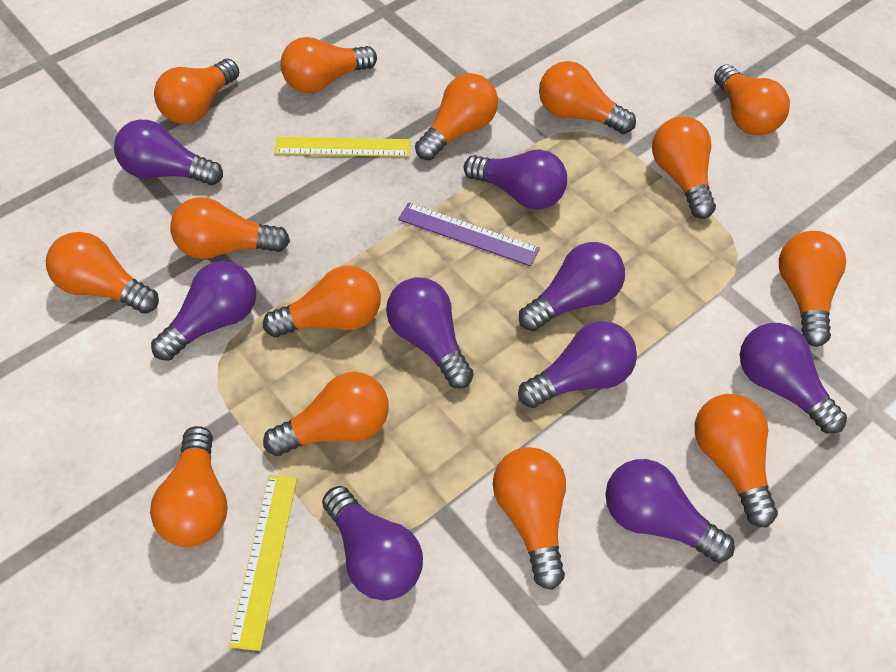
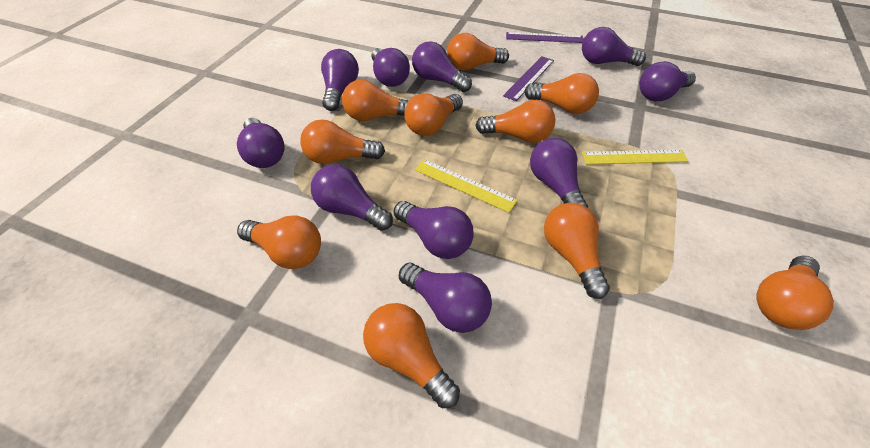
orange light bulb: [46,232,159,314] [150,426,228,547] [154,59,239,124] [170,197,290,259] [263,266,381,337] [263,372,389,456] [281,37,377,93] [415,73,498,161] [493,447,566,590] [539,61,636,134] [652,116,716,219] [695,394,778,528] [714,65,790,136] [779,231,846,347] = 14 -> [237,216,321,269] [300,119,385,164] [342,80,409,121] [363,303,460,408] [404,93,463,136] [447,33,509,71] [475,100,555,143] [524,73,599,114] [544,203,610,299] [756,256,834,330] = 10
purple light bulb: [114,120,223,185] [151,261,256,361] [322,486,423,601] [386,277,474,388] [464,149,567,210] [518,321,637,408] [519,242,625,331] [605,459,735,563] [740,323,847,434] = 9 -> [237,118,285,168] [311,165,393,231] [321,49,359,111] [372,48,410,87] [393,201,474,259] [399,263,492,333] [412,41,472,92] [530,138,588,208] [582,27,646,66] [639,61,696,101] = 10
purple ruler: [398,202,540,266] = 1 -> [503,56,554,101] [506,32,583,43] = 2

